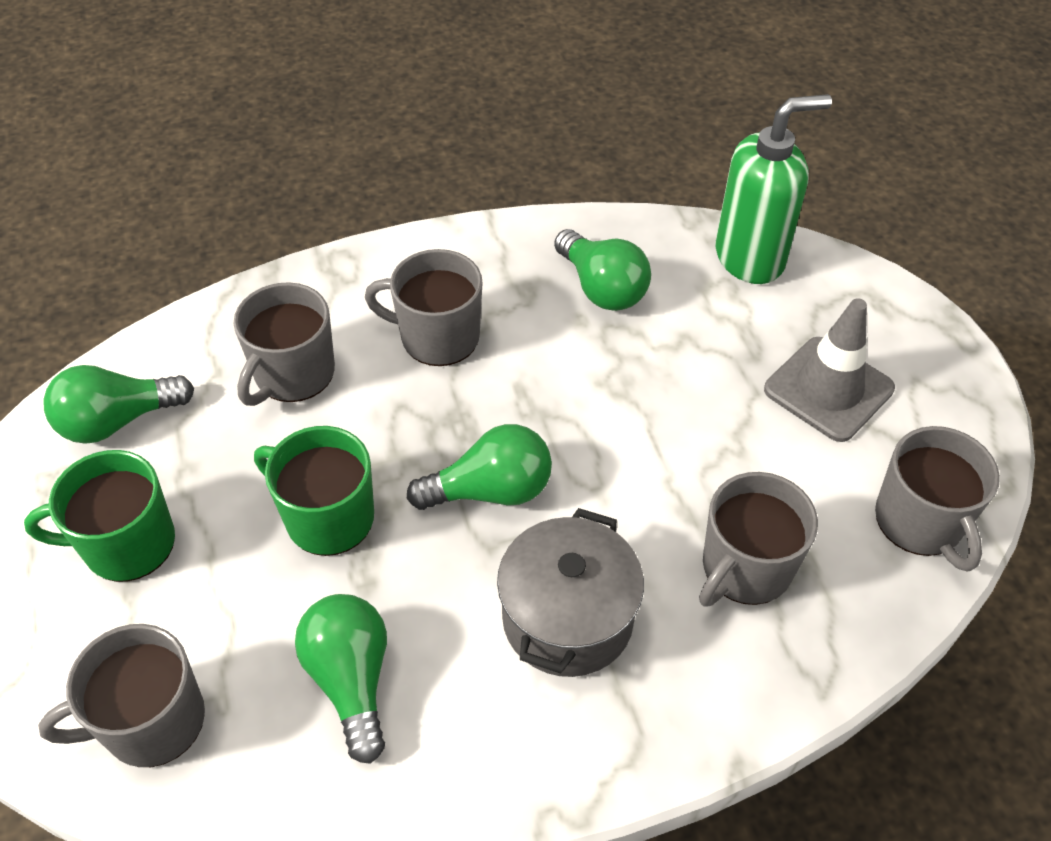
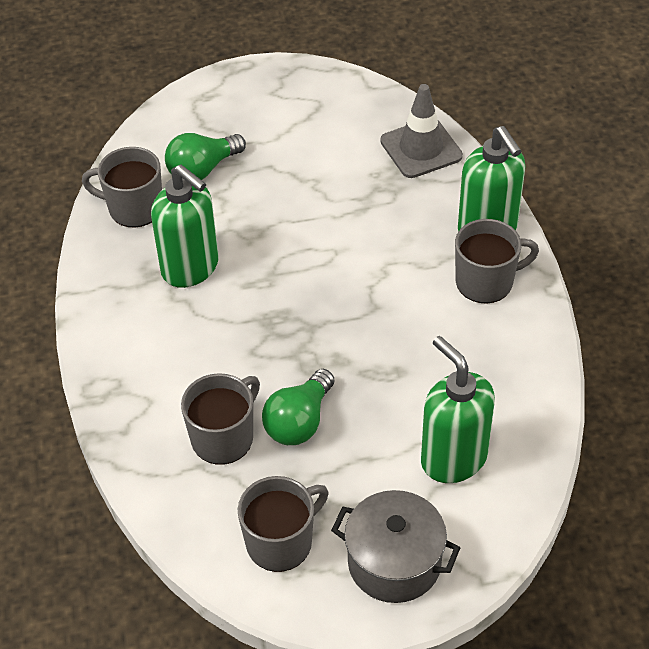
green light bulb: [43,365,194,444] [295,594,387,764] [407,424,552,510] [554,229,651,311] = 4 -> [165,133,246,180] [262,369,334,445] = 2
green mug: [24,450,175,582] [254,426,374,556] = 2 -> none = 0
green soap dispenser: [716,94,832,284] = 1 -> [151,165,219,288] [421,336,495,483] [458,126,526,232] = 3
grey mug: [38,624,205,767] [234,282,335,406] [365,249,482,366] [699,472,818,607] [875,426,1000,572] = 5 -> [82,147,162,228] [181,373,260,465] [238,476,329,572] [455,219,539,304] = 4

